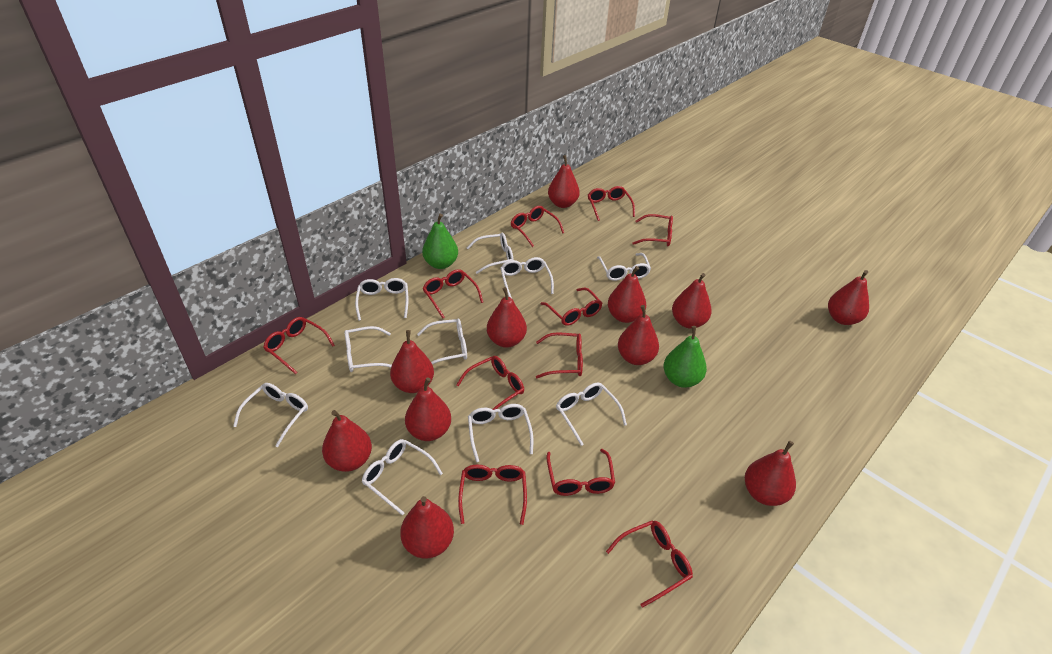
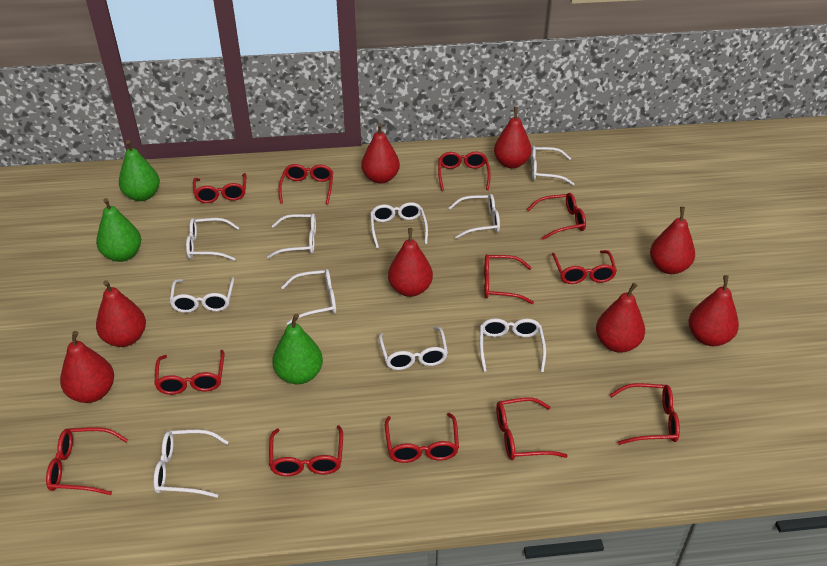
green pear: [422,214,458,269] [664,326,707,388] = 2 -> [96,198,141,262] [119,140,160,201] [272,314,323,384] = 3
red glasses: [263,317,335,374] [423,269,483,318] [456,356,524,410] [458,464,527,525] [511,206,564,247] [536,332,583,378] [540,288,602,326] [546,449,615,496] [588,186,635,221] [606,520,693,608] [632,214,673,247] = 11 -> [46,427,128,495] [154,350,225,395] [193,173,246,203] [269,425,343,476] [278,164,333,205] [385,413,459,463] [438,151,491,191] [484,254,534,304] [496,397,568,460] [527,193,586,240] [552,250,617,284] [610,383,680,445] = 12
red pear: [322,410,372,472] [390,330,434,393] [400,496,454,558] [405,377,451,441] [487,287,527,348] [548,155,580,208] [608,266,646,323] [618,305,659,365] [672,273,712,329] [745,441,796,506] [828,270,869,325] = 11 -> [60,331,114,403] [96,280,146,347] [361,123,400,184] [388,228,433,297] [494,107,532,168] [596,283,645,353] [650,207,695,274] [688,275,739,346] = 8

